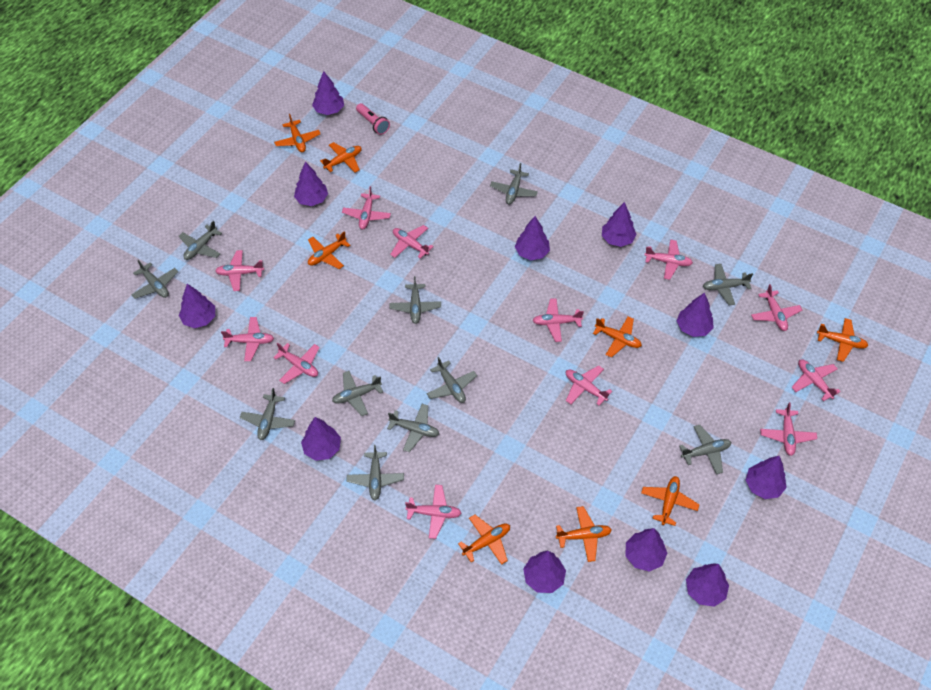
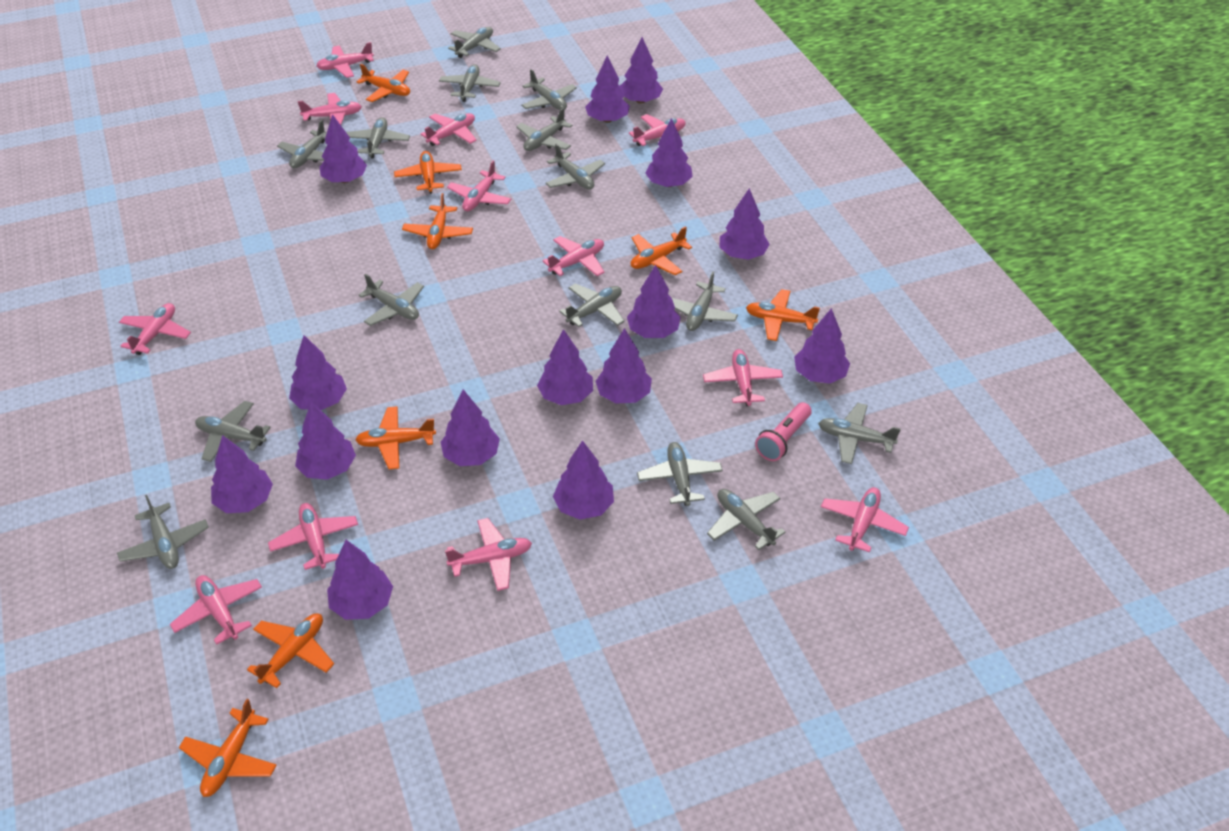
grey plane: [131,260,178,299] [179,220,222,260] [240,388,295,440] [332,371,383,416] [347,445,404,500] [387,404,439,452] [390,276,441,324] [427,357,477,403] [490,163,538,204] [679,425,732,475] [703,264,753,305] = 11 -> [117,495,209,569] [195,401,271,462] [277,120,327,168] [346,117,410,158] [358,274,424,326] [439,64,501,102] [448,27,501,58] [516,108,573,151] [521,69,577,110] [545,144,605,190] [559,284,625,327] [637,442,723,506] [672,271,738,331] [707,489,786,550] [818,403,901,464] = 15
purple tree: [179,284,215,328] [294,162,328,206] [301,417,341,461] [312,71,344,115] [515,216,550,260] [523,551,566,593] [602,202,637,247] [626,528,667,572] [677,293,714,337] [686,563,729,607] [746,456,787,499] = 11 -> [211,435,273,513] [289,335,347,410] [295,402,356,480] [320,114,367,183] [327,540,393,620] [440,389,500,466] [537,329,593,405] [553,440,614,520] [585,55,630,123] [595,328,652,404] [620,37,663,104] [627,265,681,338] [645,118,693,187] [720,188,770,260] [794,308,850,384] = 15

